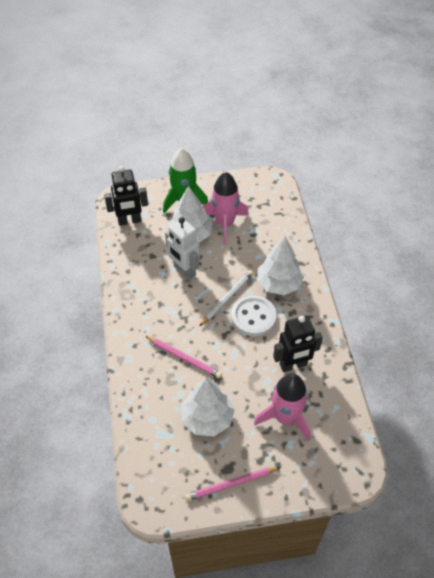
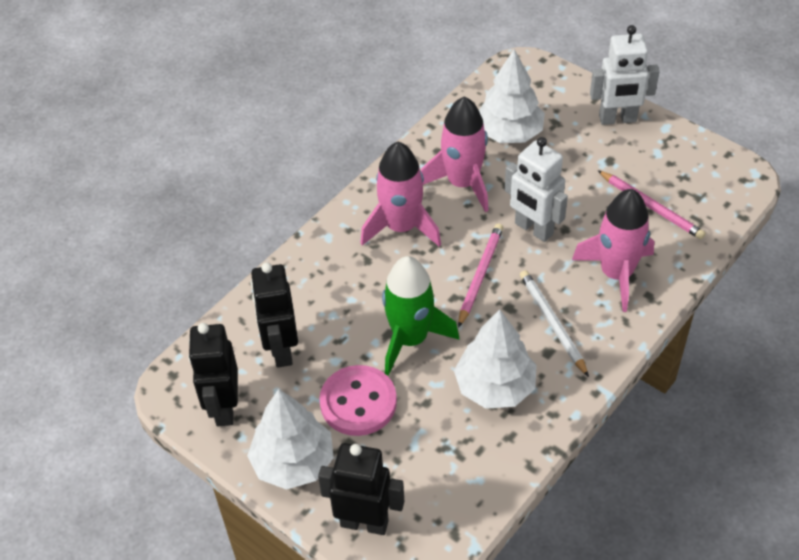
black robot: [104,166,148,226] [273,316,323,372] = 2 -> [188,323,238,426] [251,262,298,367] [318,443,404,535] = 3
pink button: none = 0 -> [319,365,397,436] = 1
pink rocket: [203,172,249,245] [254,373,311,441] = 2 -> [360,142,441,247] [421,96,489,212] [572,189,654,312] = 3
white button: [231,296,277,336] = 1 -> none = 0
white robot: [165,217,200,280] = 1 -> [505,137,568,242] [590,25,660,125] = 2

